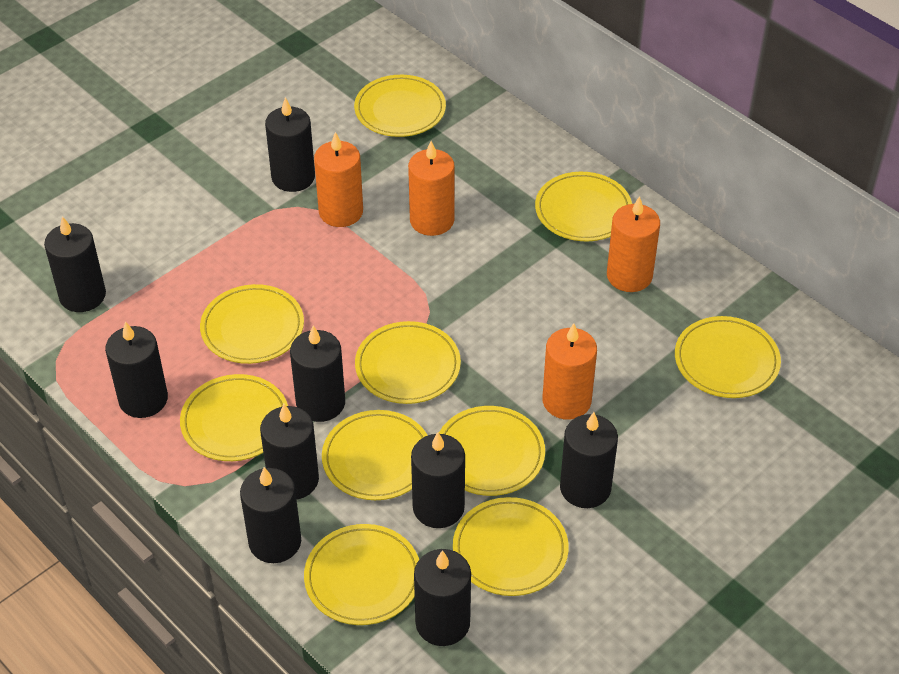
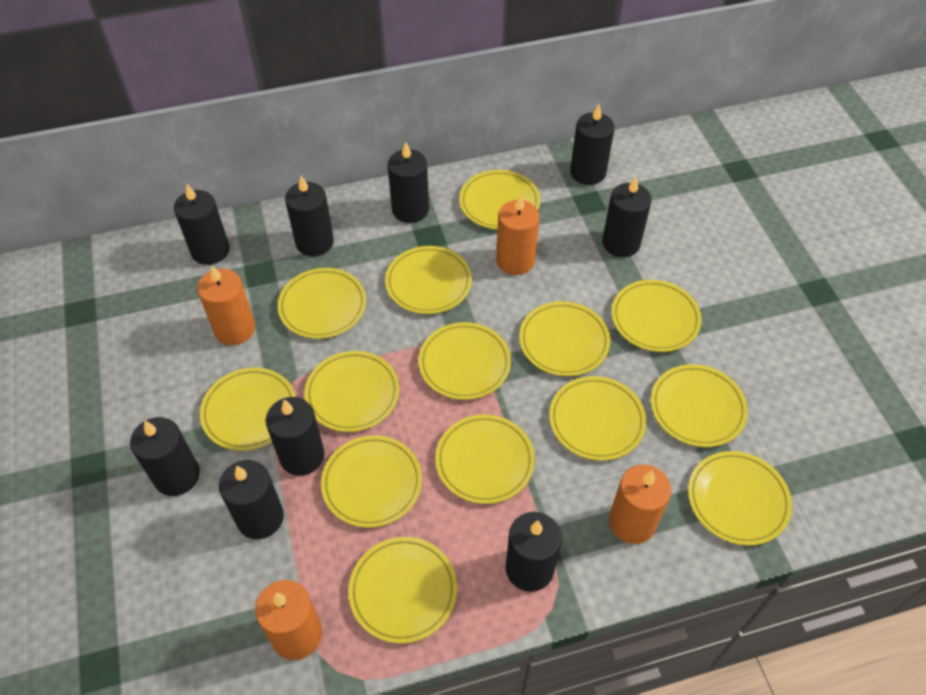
yellow plate: [180,374,288,461] [200,284,304,364] [304,524,419,625] [322,410,428,500] [354,75,446,137] [355,321,461,404] [439,406,545,496] [453,497,569,596] [535,172,632,241] [675,316,781,398] = 10 -> [200,368,296,451] [278,268,366,339] [304,351,399,432] [321,435,422,528] [348,537,457,644] [385,246,472,314] [419,322,511,400] [435,414,535,504] [459,170,541,230] [519,301,610,376] [549,376,646,461] [611,280,702,352] [651,364,748,447] [688,451,792,546] = 14

